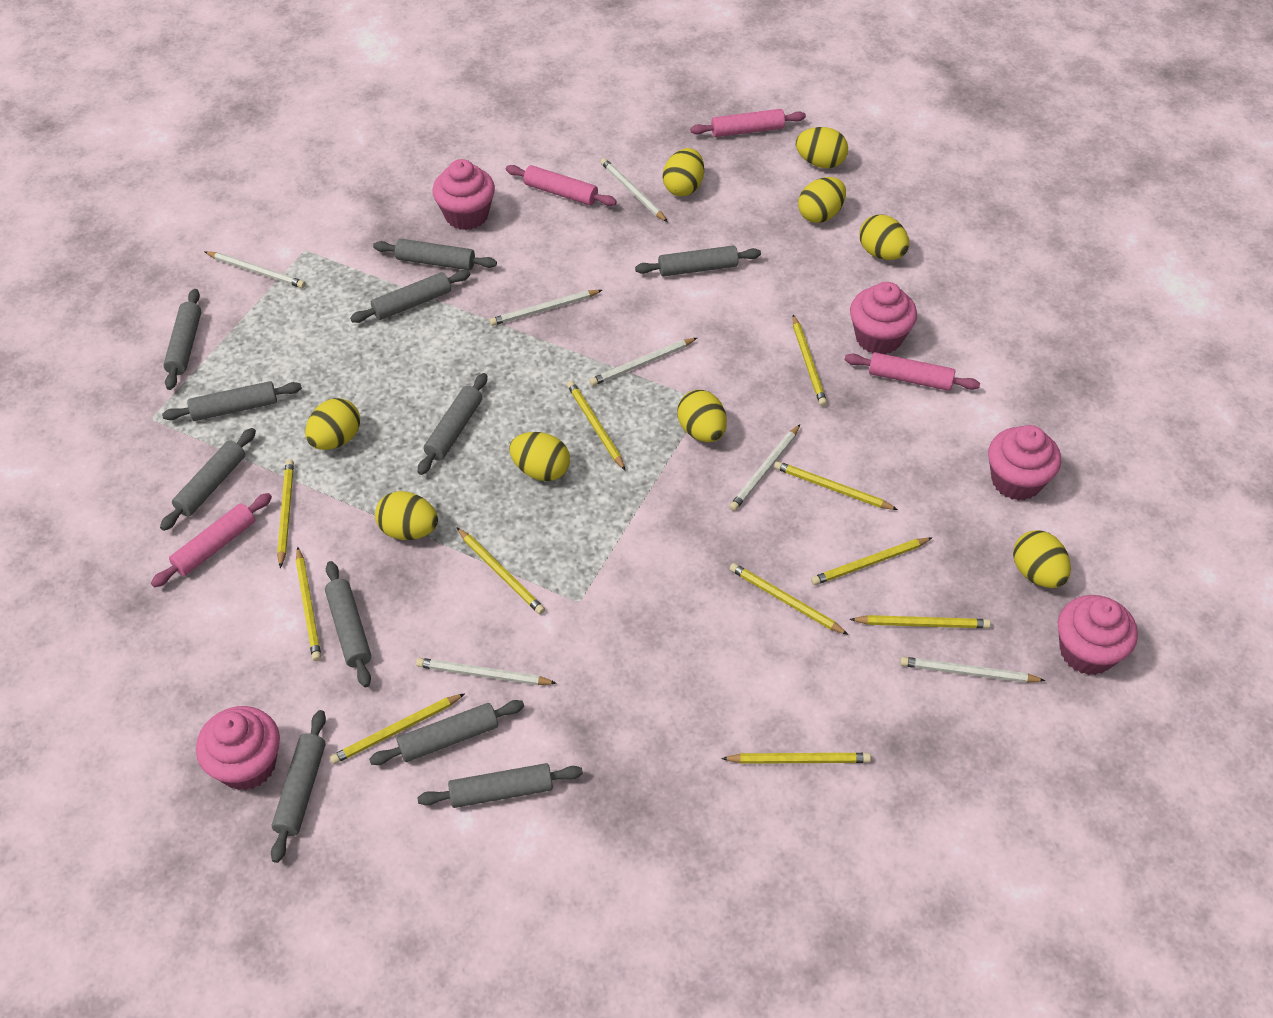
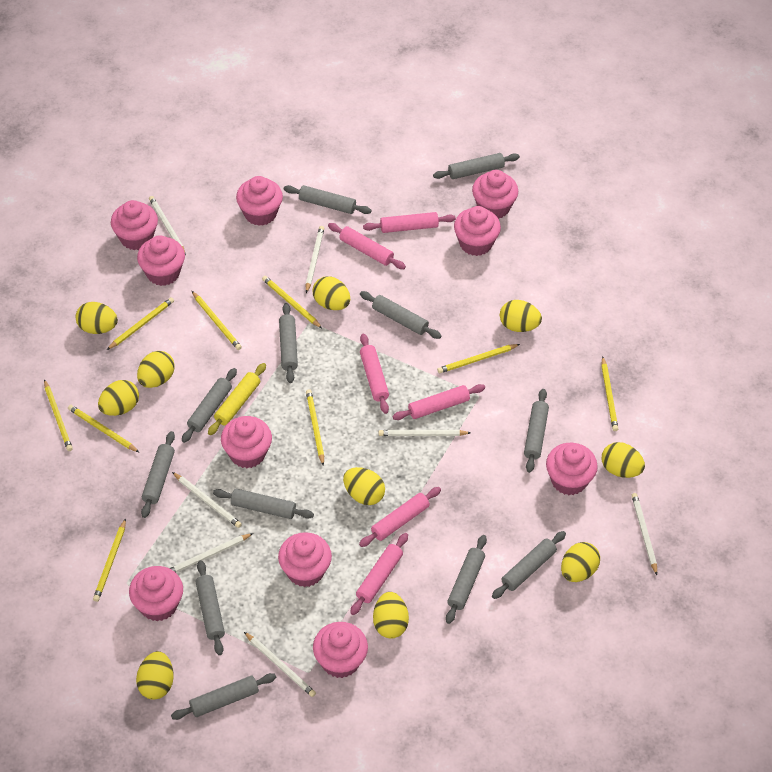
grey rolling pin: [160,428,256,531] [162,381,302,421] [163,289,201,390] [271,710,326,863] [325,561,371,687] [350,270,471,323] [369,700,524,765] [373,239,497,270] [417,763,583,808] [418,373,487,475] [635,246,761,276] = 11 -> [141,431,175,518] [171,673,276,720] [182,368,237,443] [196,560,225,655] [213,488,314,519] [279,303,298,383] [284,185,372,214] [360,291,441,339] [433,153,520,179] [446,535,487,624] [492,531,566,599] [524,389,549,473] = 12
pink cupcake: [196,706,280,790] [433,159,495,230] [850,282,917,354] [988,425,1061,501] [1058,595,1138,675] = 5 -> [111,200,158,250] [129,566,183,621] [137,235,185,286] [221,416,272,468] [236,176,283,226] [278,532,332,587] [313,622,368,678] [454,206,501,256] [472,170,518,219] [546,443,598,495] = 10
pink rolling pin: [151,493,272,587] [506,165,617,206] [690,109,806,137] [845,352,980,391] = 4 -> [328,223,406,269] [350,533,408,615] [359,487,441,547] [360,334,389,414] [363,212,456,233] [392,384,485,420] = 6
yellow egg: [305,398,360,450] [375,491,438,540] [509,432,570,481] [663,148,704,196] [677,390,727,442] [796,127,848,168] [798,177,846,223] [859,214,909,260] [1013,530,1071,588] = 9 -> [76,302,118,334] [98,380,139,416] [136,651,174,700] [137,351,175,388] [313,276,350,310] [343,467,385,505] [373,592,409,639] [500,300,542,332] [561,542,600,582] [602,442,645,478] = 10
yellow pencil: [277,459,294,568] [296,547,321,661] [330,693,465,764] [456,527,545,614] [567,381,626,471] [721,753,871,764] [730,563,848,635] [774,461,898,510] [793,315,827,406] [811,537,933,585] [849,615,991,628] = 11 -> [44,379,73,451] [68,405,140,453] [93,519,126,602] [107,297,174,350] [192,291,242,350] [262,276,322,328] [306,389,324,466] [437,344,520,373] [601,356,618,431] = 9
yellow rolling pin: none = 0 -> [208,363,266,435] = 1

